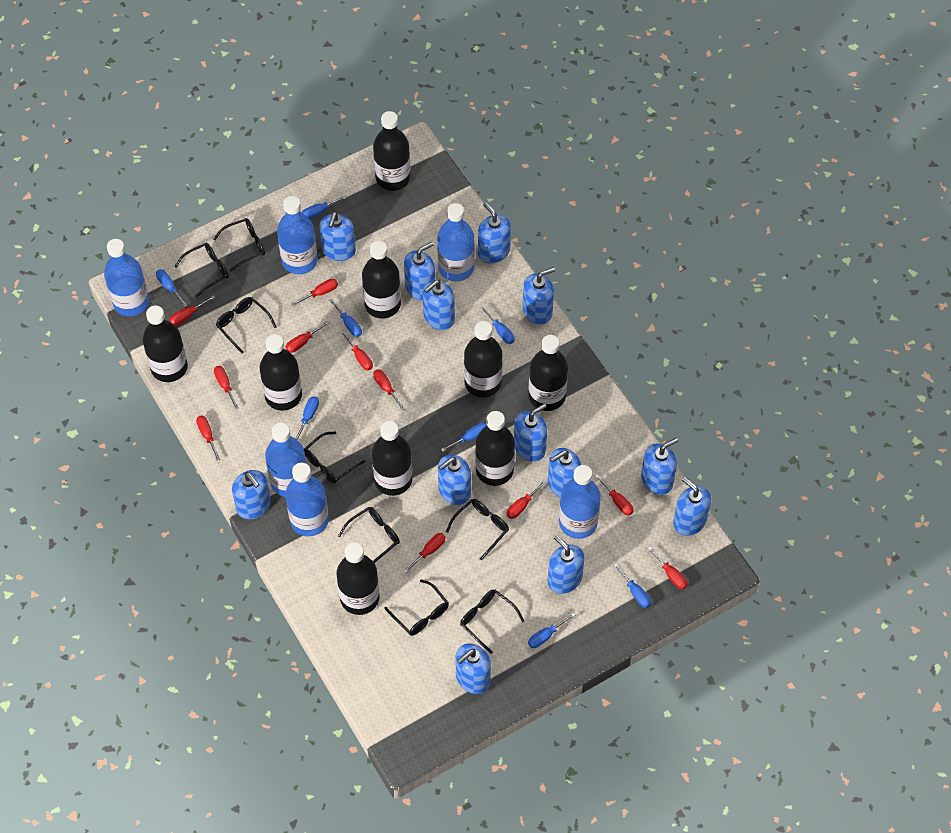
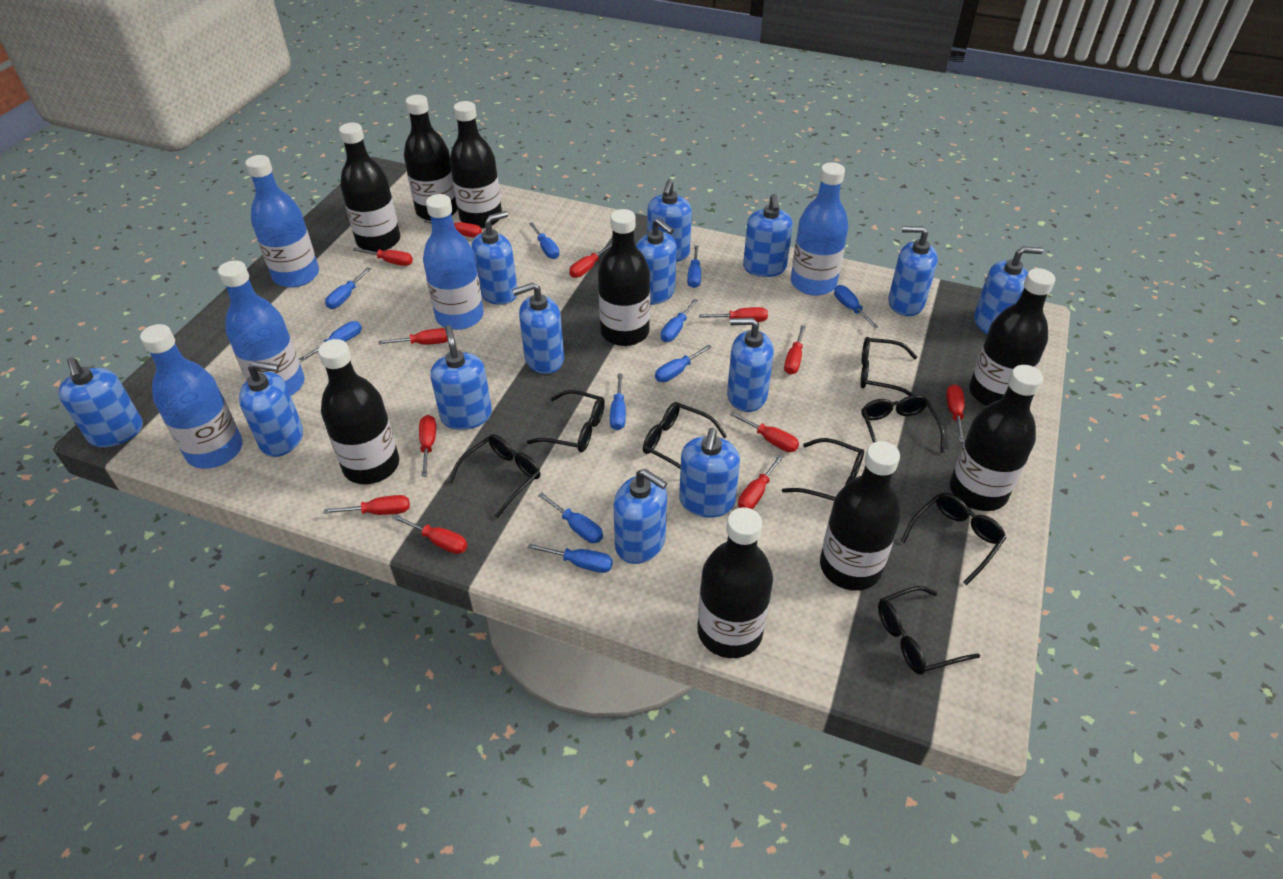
blue bottle: [104,239,149,316] [265,423,307,497] [277,196,318,274] [285,462,329,536] [437,203,475,281] [559,465,601,539] = 6 -> [140,324,243,469] [218,260,305,396] [245,155,319,288] [423,194,484,330] [791,162,848,296] = 5
blue screwdriver: [156,269,187,307] [295,396,319,440] [302,195,348,219] [329,299,362,337] [441,422,487,452] [480,305,515,344] [528,613,575,648] [614,563,651,608] = 8 -> [299,321,362,361] [325,267,371,309] [528,543,613,573] [529,222,559,259] [538,493,603,543] [610,374,626,430] [655,345,712,382] [661,299,698,342] [687,245,701,288] [834,285,878,329] = 10
red screwdriver: [169,295,215,326] [196,415,220,461] [214,366,239,409] [285,321,330,353] [291,279,338,306] [341,331,373,370] [373,369,405,411] [404,533,445,573] [506,480,547,519] [595,474,634,516] [647,547,688,589] = 11 -> [324,495,410,515] [353,248,413,266] [378,328,448,345] [393,515,467,554] [419,415,436,477] [424,220,482,238] [569,242,612,278] [699,307,768,322] [730,412,799,452] [738,454,784,509] [784,325,806,375] [946,384,965,442] = 12

